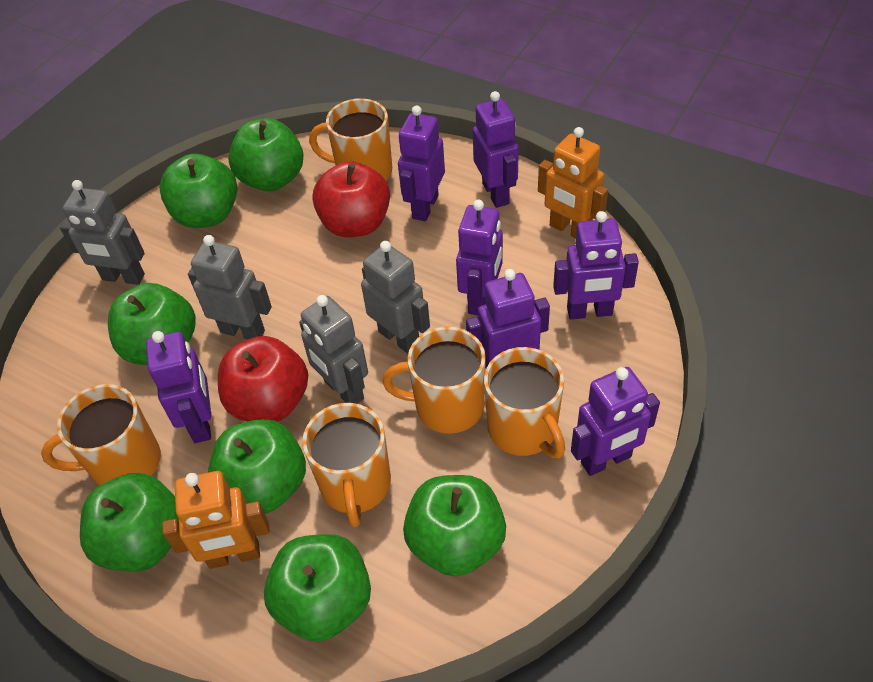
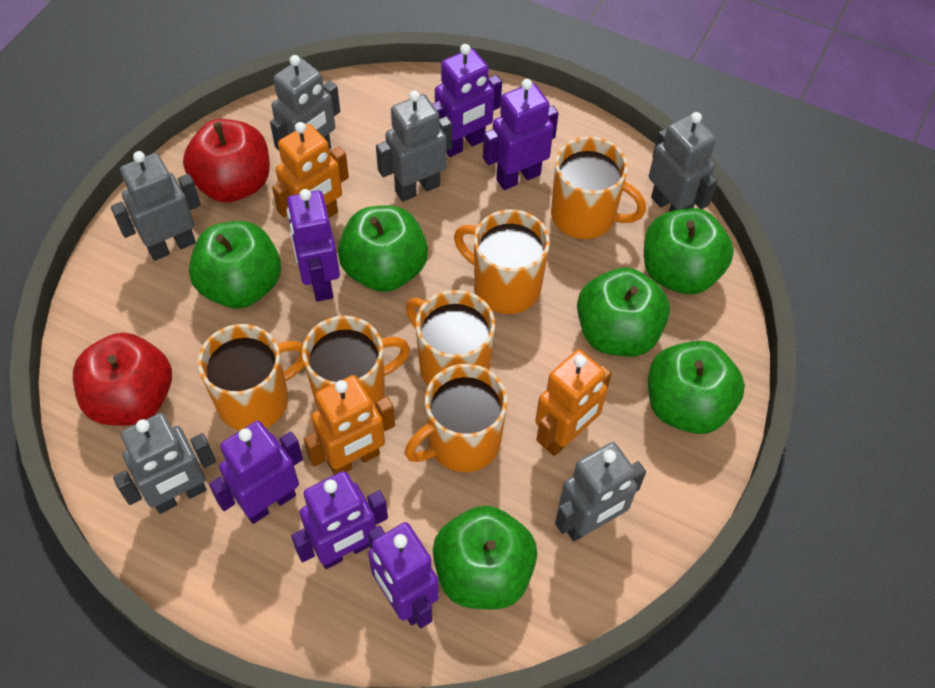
green apple: [80,473,179,572] [108,283,196,365] [159,154,237,228] [208,419,306,514] [228,118,303,191] [264,534,371,642] [403,475,506,576] = 7 -> [189,221,281,308] [338,205,428,292] [433,505,537,610] [577,267,670,357] [644,208,734,294] [648,341,745,434] = 6
grey robot: [60,180,145,285] [188,235,272,340] [299,295,368,404] [361,241,430,354] = 4 -> [111,151,201,261] [113,413,216,514] [270,55,340,150] [376,90,452,202] [555,442,646,541] [649,112,718,212] = 6
orange mug: [41,384,161,486] [302,403,391,527] [309,98,392,180] [382,327,486,434] [484,347,565,458] = 5 -> [198,324,305,431] [302,316,410,407] [405,364,508,472] [406,290,495,385] [454,209,550,314] [551,136,646,239] = 6
orange robot: [162,471,270,569] [538,127,608,239] = 2 -> [272,122,349,218] [304,375,395,475] [535,349,612,456] = 3
purple robot: [146,331,211,443] [398,105,445,221] [456,200,503,316] [466,269,550,368] [473,91,519,208] [553,211,639,319] [571,367,660,476] = 7 -> [209,421,303,524] [287,189,340,301] [291,471,388,569] [368,522,439,628] [432,44,502,157] [483,79,558,190] = 6

